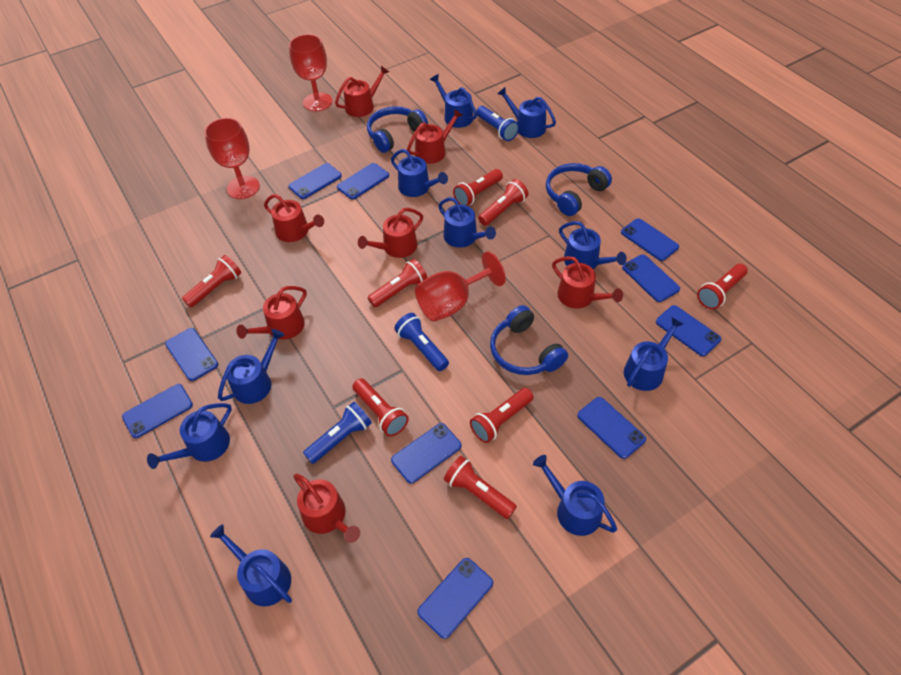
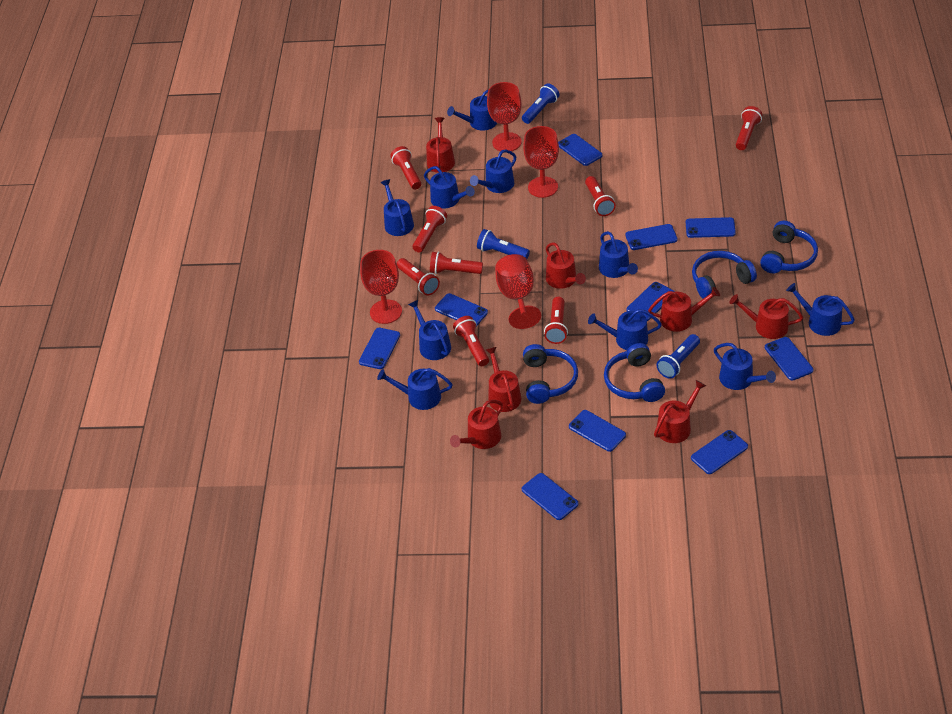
blue headphones: [367,106,428,153] [490,305,568,375] [546,163,612,216] = 3 -> [523,344,578,404] [604,343,665,402] [692,251,757,299] [760,221,818,273] = 4
red goblet: [204,118,260,199] [289,34,332,112] [415,251,506,322] = 3 -> [360,250,402,324] [487,82,522,151] [495,254,541,329] [523,126,559,198] = 4

